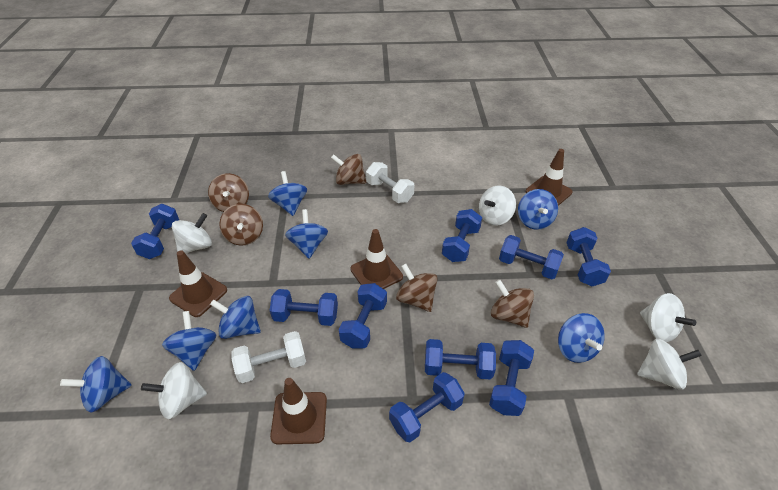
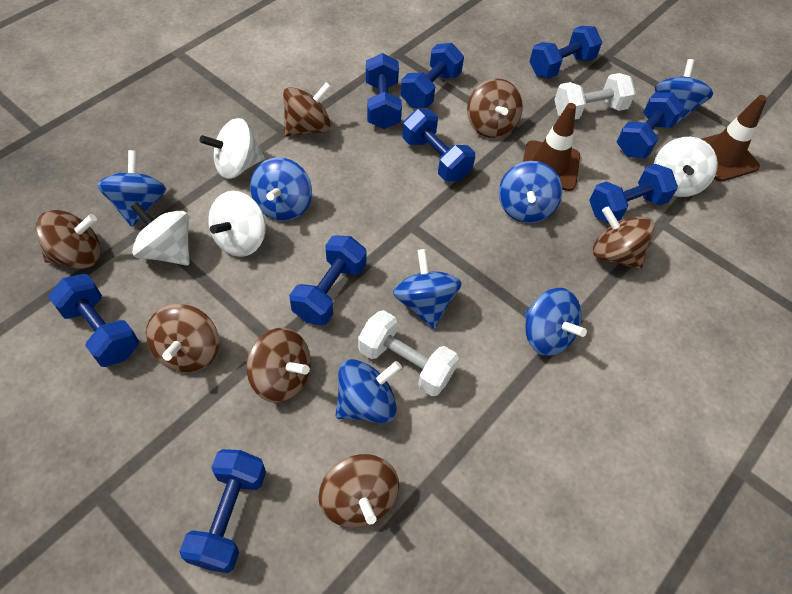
brown spinning top: [208,173,249,212] [219,204,263,246] [331,154,366,185] [396,264,438,312] [491,280,534,328] = 5 -> [35,210,101,269] [146,304,219,372] [247,328,311,403] [283,82,331,137] [319,454,399,528] [467,78,523,138] [593,206,655,270] = 7
brown traffic cone: [169,250,227,317] [270,378,327,444] [350,229,403,289] [526,149,573,206] = 4 -> [523,103,580,191] [702,95,767,182] = 2
white spinning top: [141,362,207,419] [172,213,212,254] [479,186,516,226] [637,338,702,390] [640,293,696,342] = 5 -> [131,202,190,266] [200,118,265,179] [208,191,266,257] [654,137,718,197] = 4

